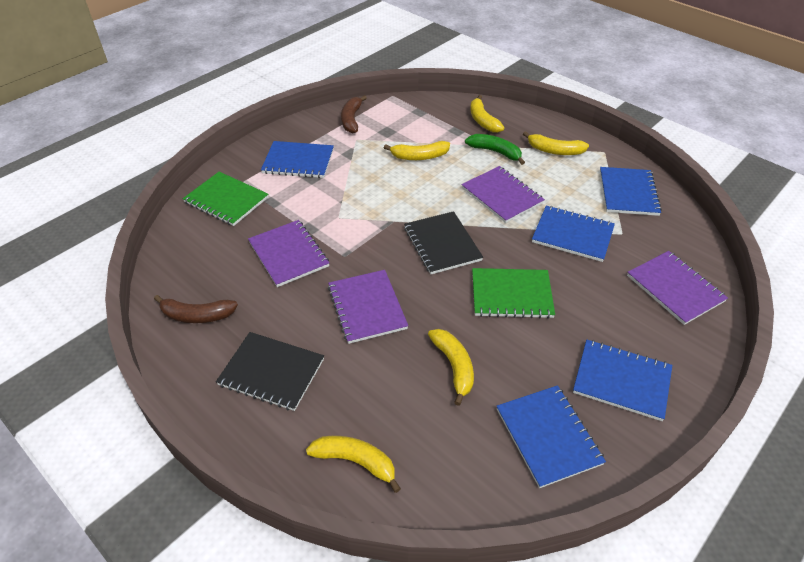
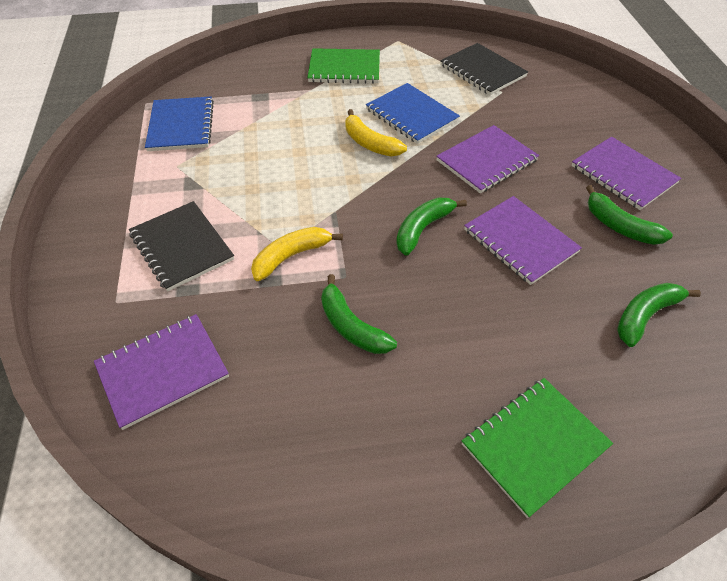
blue notebook: [261,141,334,178] [496,385,606,488] [532,205,615,262] [573,340,672,421] [600,167,662,216] = 5 -> [145,96,214,151] [366,83,460,144] = 2
brown banana: [154,295,238,323] [341,95,367,133] = 2 -> none = 0
green banana: [465,134,525,165] = 1 -> [321,274,397,354] [396,198,467,256] [586,185,673,245] [617,283,701,347] = 4
yellow banana: [306,436,401,493] [384,141,450,160] [428,329,474,406] [470,95,504,133] [523,131,589,155] = 5 -> [251,227,343,281] [346,109,407,156] = 2

